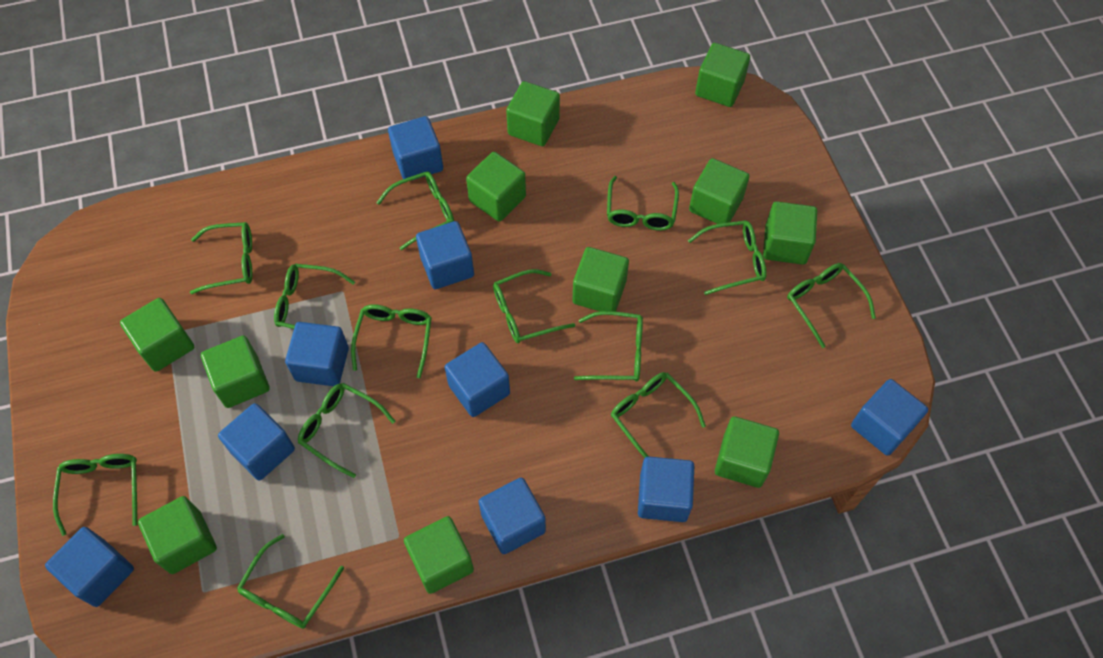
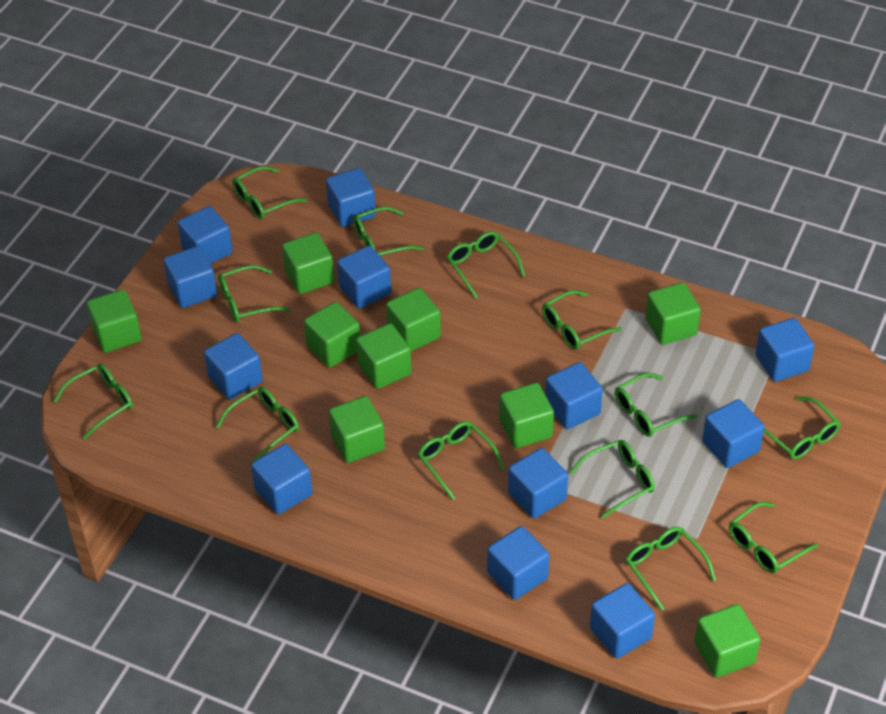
blue cube: [45,527,134,607] [218,403,295,481] [285,322,349,386] [388,116,443,180] [416,221,474,289] [444,342,510,417] [478,478,546,554] [638,457,694,522] [851,379,928,456] = 9 -> [164,246,217,308] [178,206,233,264] [204,333,263,400] [251,444,312,514] [326,168,376,227] [337,245,391,309] [487,526,549,600] [508,448,568,519] [545,362,603,429] [590,583,655,658] [702,399,764,468] [755,318,814,382] = 12
green cube: [120,298,194,372] [138,496,217,574] [201,336,270,408] [404,516,474,594] [466,152,526,222] [506,81,560,146] [572,247,629,312] [689,158,749,227] [695,43,750,107] [715,416,779,488] [763,201,817,265] = 11 -> [87,289,141,353] [282,233,334,294] [304,302,360,367] [329,396,385,463] [356,323,412,389] [386,288,441,351] [499,383,554,448] [646,282,701,345] [694,604,760,678] = 9

